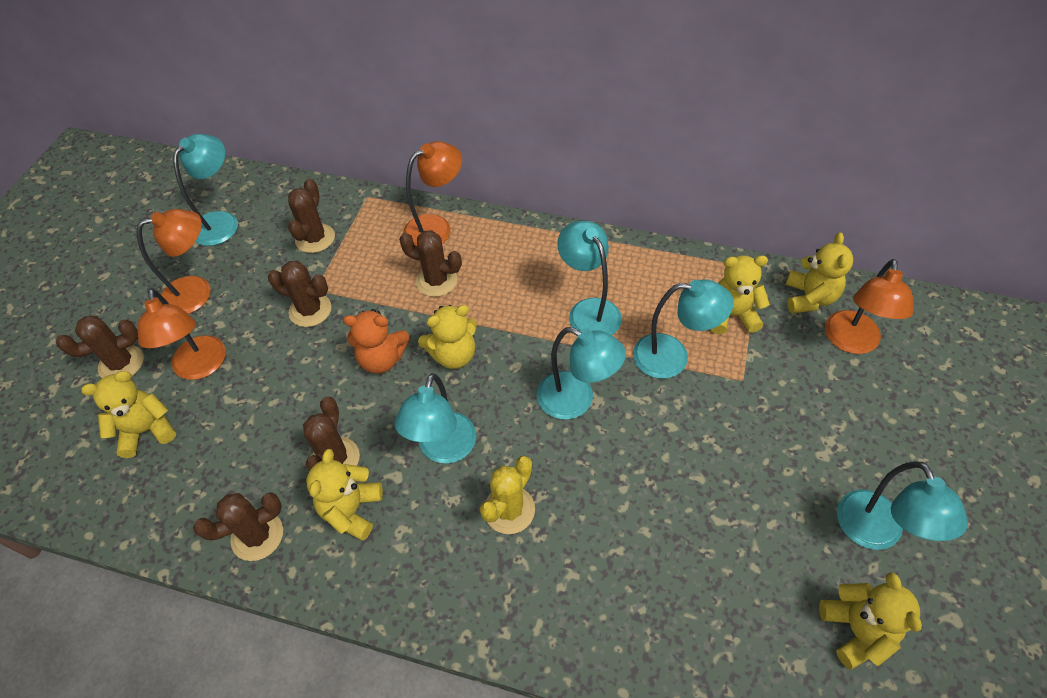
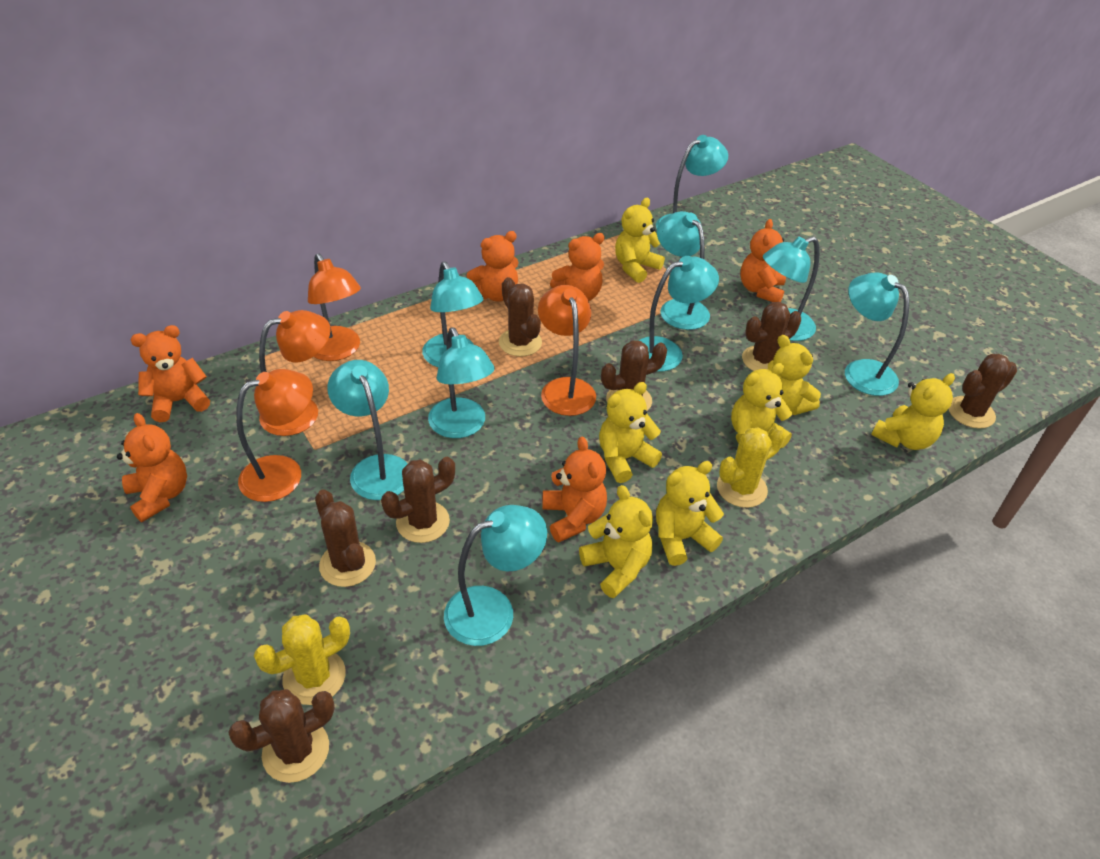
brown cactus: [56,316,144,378] [193,493,283,561] [268,261,332,327] [288,179,335,253] [303,397,360,471] [399,230,462,297] = 6 -> [228,689,335,783] [315,489,376,587] [381,457,455,543] [499,277,542,357] [601,340,667,411] [742,302,801,371] [949,354,1017,429] = 7
orange teddy bear: [343,309,410,374] = 1 -> [117,413,187,522] [131,325,210,422] [467,231,519,302] [542,437,607,542] [550,233,605,301] [740,219,786,302] = 6
turquoise lamp: [173,134,238,246] [395,373,477,463] [537,327,626,420] [557,221,622,335] [633,279,734,379] [837,461,968,550] = 6 -> [328,360,408,500] [422,261,483,367] [428,328,495,438] [444,505,547,646] [638,256,719,371] [656,135,728,228] [657,211,710,330] [763,237,820,341] [845,272,909,396] = 9
yellow cactus: [480,456,535,534] = 1 -> [254,615,350,705] [717,426,786,508] = 2
yellow teddy bear: [81,371,176,458] [306,449,383,540] [418,305,477,369] [711,255,770,334] [786,232,853,313] [819,572,922,670] = 6 -> [579,485,653,598] [599,382,662,483] [615,198,665,283] [656,461,724,566] [731,363,793,448] [768,335,821,415] [871,373,955,450] = 7

